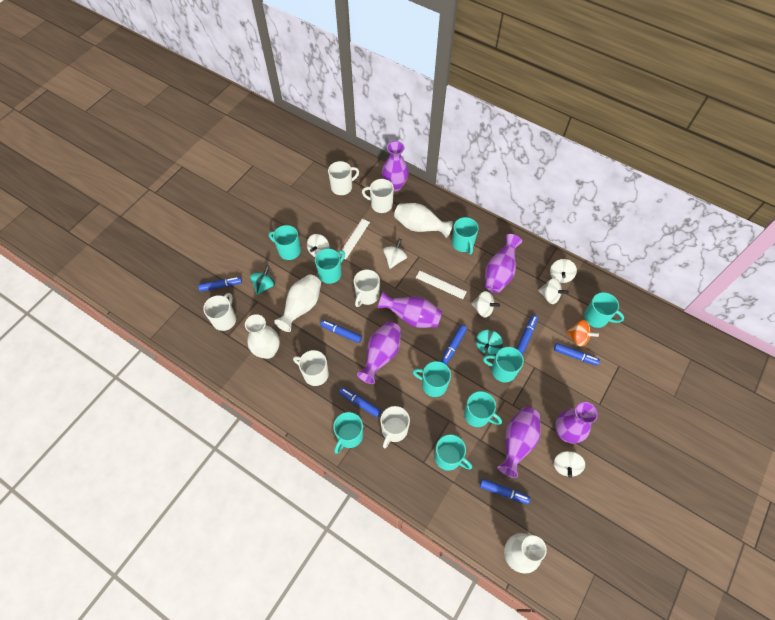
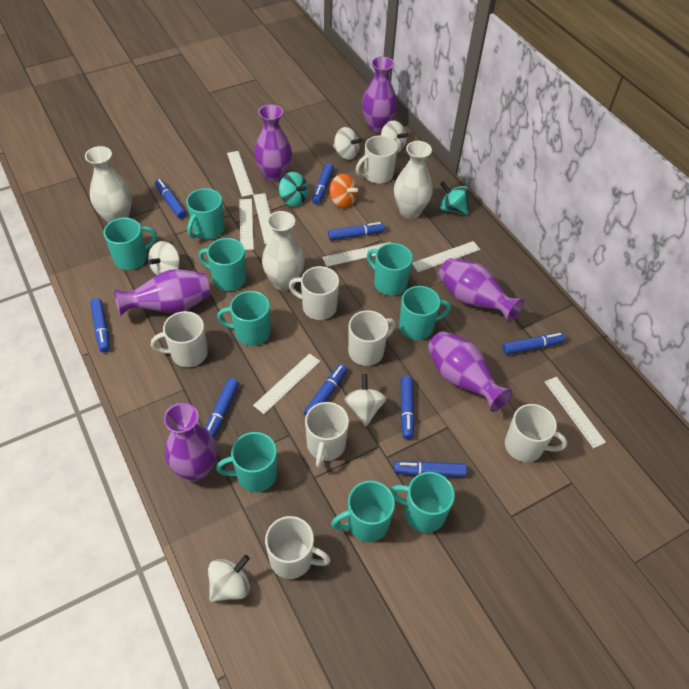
blue marker: [198,277,242,292] [320,320,362,343] [339,387,381,417] [441,325,467,364] [480,479,530,504] [517,315,538,354] [554,343,600,366] = 7 -> [90,298,110,352] [155,179,187,219] [205,378,239,438] [304,364,347,416] [312,163,334,205] [328,222,385,241] [394,461,467,477] [401,376,415,439] [503,333,565,355] = 9
white mug: [203,293,236,331] [293,350,329,386] [328,161,359,195] [354,269,380,307] [362,179,394,213] [380,406,410,448] = 6 -> [151,311,208,367] [265,516,331,579] [289,266,339,320] [305,402,349,468] [348,310,396,366] [356,135,398,184] [505,404,567,462] = 7
white ruler: [339,219,370,259] [416,271,467,299] = 2 -> [227,151,254,197] [239,199,254,250] [253,193,274,244] [253,353,320,414] [322,242,391,267] [412,241,480,272] [545,377,606,448] = 7
white spinning top: [307,234,330,257] [383,239,407,269] [471,291,500,318] [538,278,569,304] [550,259,577,283] [554,451,585,478] = 6 -> [148,241,180,275] [208,555,250,602] [333,127,362,160] [344,374,386,426] [381,121,408,153] = 5
white vase: [245,314,280,359] [274,274,321,332] [394,203,453,238] [504,533,547,574] = 4 -> [85,146,132,223] [262,211,305,291] [394,141,433,219] = 3

